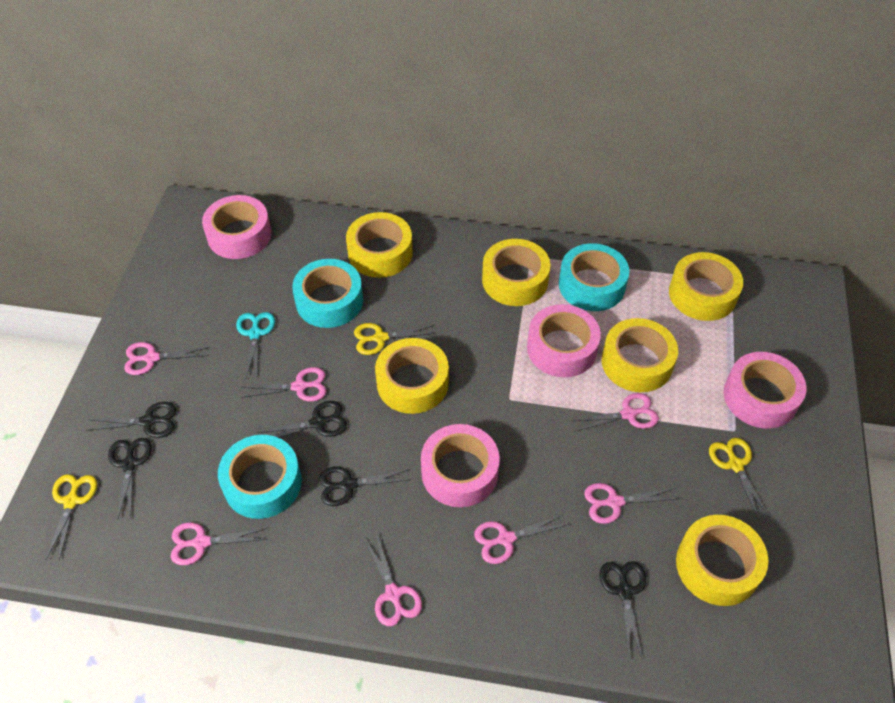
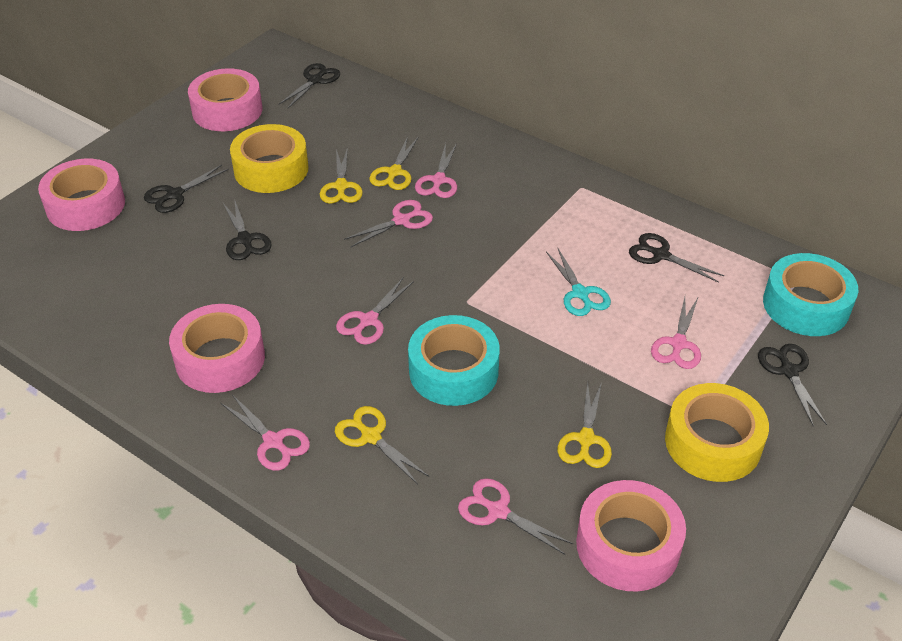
pink scissors: [124,342,210,375] [171,522,267,565] [241,367,327,402] [365,536,422,626] [474,514,569,564] [572,393,659,432] [584,483,678,524] = 7 -> [221,394,310,471] [336,277,414,345] [344,200,433,247] [415,143,457,198] [458,478,573,555] [651,297,701,369] = 6
turquoise tape: [218,435,302,519] [292,259,363,328] [559,243,629,311] = 3 -> [408,315,500,406] [763,253,858,336] = 2
yellow scissors: [46,474,97,560] [354,323,435,355] [709,438,770,520] = 3 -> [320,147,363,204] [335,406,429,484] [369,136,418,190] [557,381,612,468] = 4
yellow tape: [346,212,413,278] [375,338,449,414] [482,239,551,306] [602,318,678,392] [669,252,743,321] [676,515,768,606] = 6 -> [230,124,309,193] [665,383,769,482] = 2

